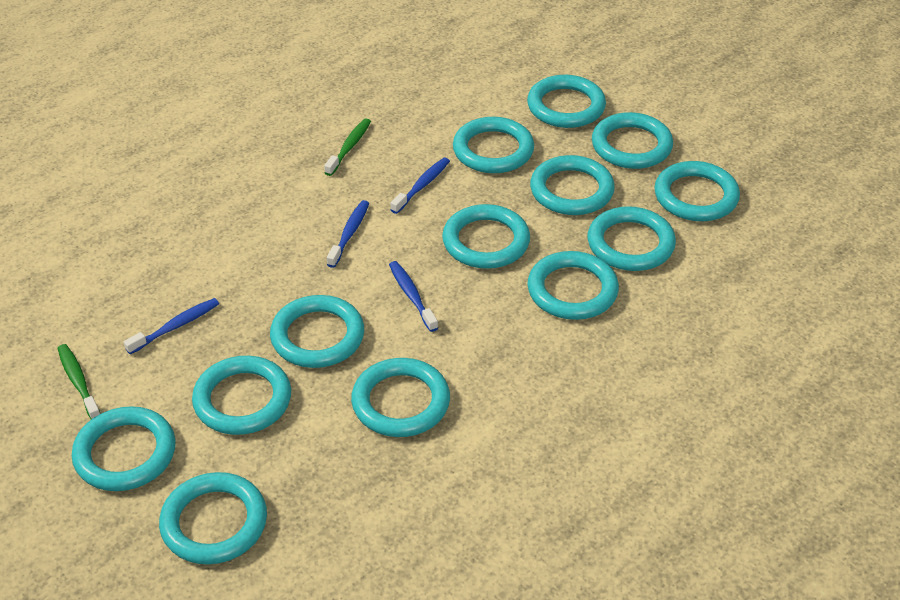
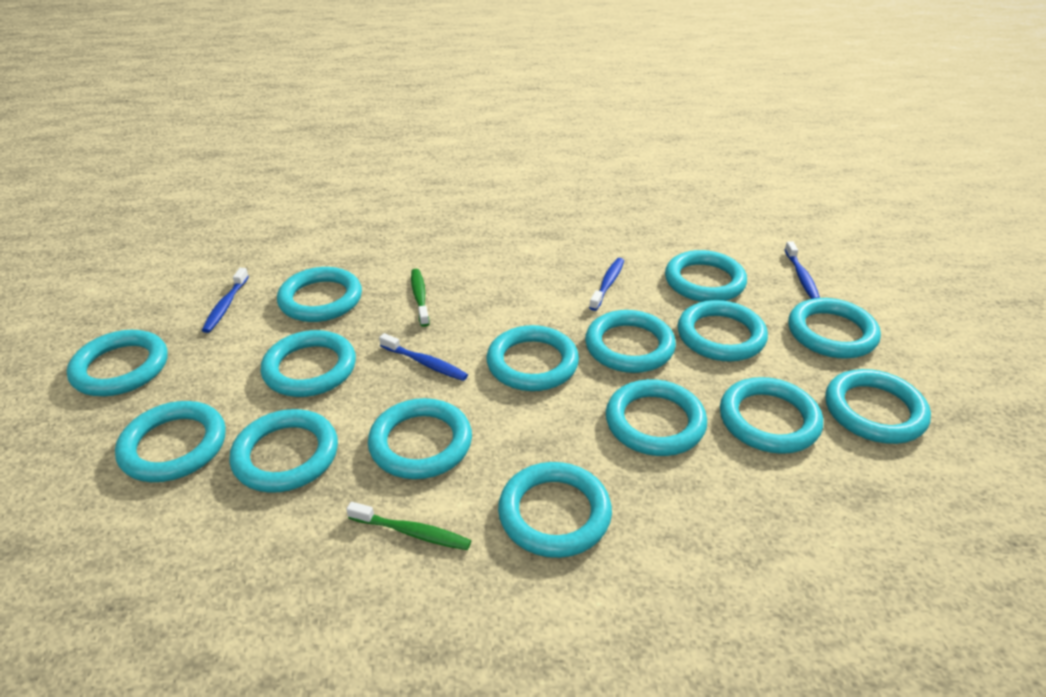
turquoise ring: [72,406,176,491] [159,472,267,564] [192,356,291,435] [270,295,364,368] [351,358,450,437] [442,204,530,269] [453,117,534,173] [527,75,606,128] [528,251,619,320] [530,155,615,215] [588,206,676,271] [592,112,673,169] [654,161,740,221] = 13 -> [67,330,168,396] [115,401,226,482] [229,409,338,493] [261,330,356,397] [277,267,362,322] [368,398,472,479] [487,325,579,391] [498,462,612,558] [585,310,676,373] [606,379,707,456] [665,250,747,302] [678,300,768,362] [720,377,823,454] [788,298,881,359] [825,369,931,444] = 15

